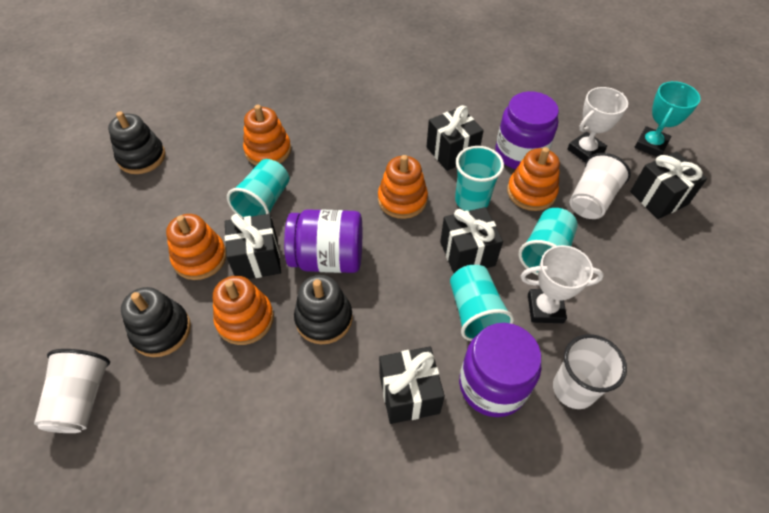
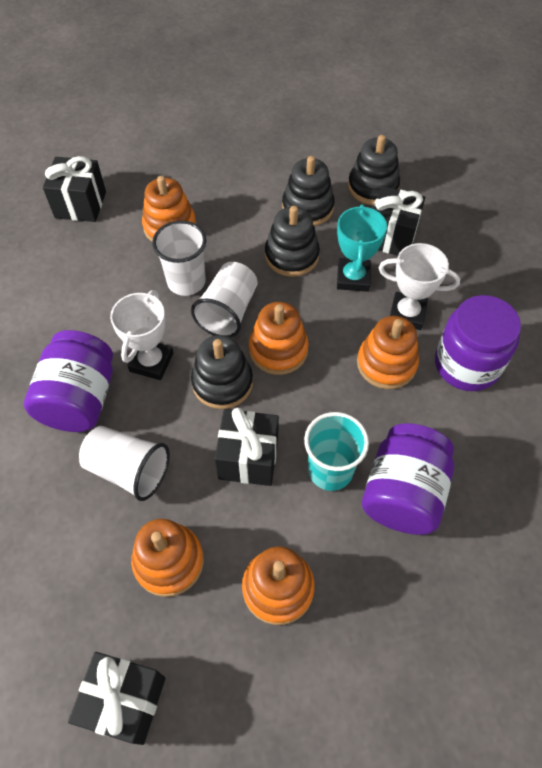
black gift: [225,214,281,279] [379,347,445,424] [426,105,484,171] [440,207,503,273] [630,151,707,219] = 5 -> [43,156,106,222] [68,652,165,745] [215,408,279,486] [373,186,425,256] = 4
black stacking toy: [108,111,165,174] [121,287,191,357] [294,275,353,344] = 3 -> [191,335,253,409] [265,206,320,277] [282,156,335,226] [348,135,400,205] = 4
turquoise cup: [227,159,289,218] [450,265,514,341] [455,146,504,211] [519,208,578,275] = 4 -> [304,412,369,491] = 1

